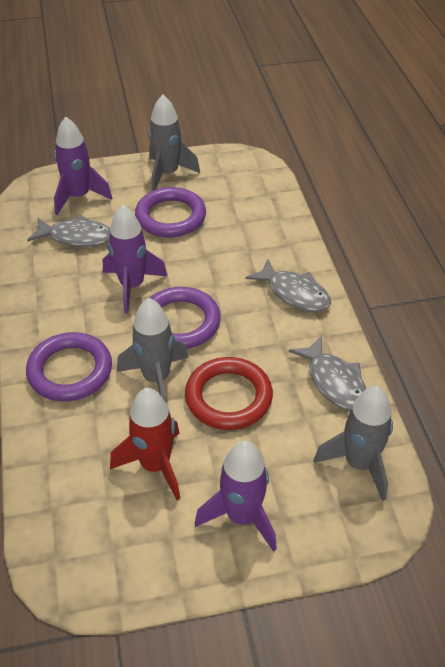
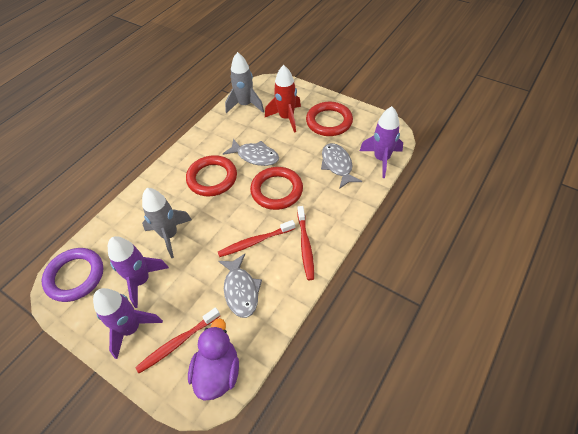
grey rocket: [117,298,188,402] [148,95,200,191] [314,386,393,501] = 3 -> [142,188,192,258] [225,52,264,113] = 2
purple duck: none = 0 -> [188,318,239,401] = 1
purple ring: [26,332,112,402] [135,187,206,237] [150,287,221,349] = 3 -> [42,248,103,302] = 1
red ring: [185,357,273,430] = 1 -> [186,155,237,196] [250,167,303,210] [306,102,353,136] = 3
red toothbrush: none = 0 -> [135,307,220,373] [218,220,295,257] [297,206,314,280] = 3

